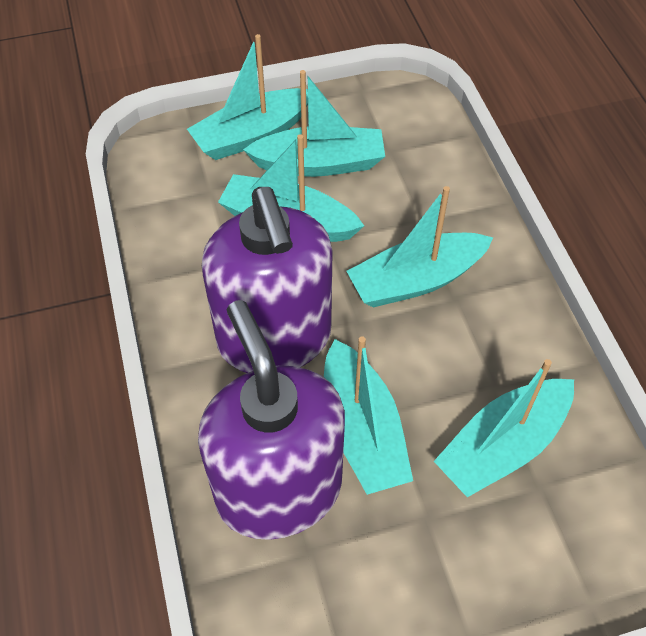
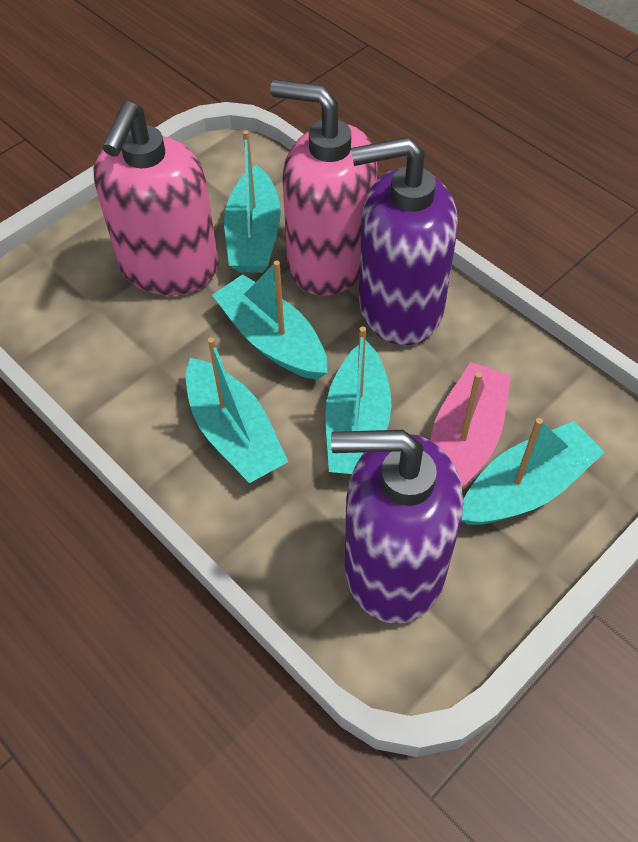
pink boat: none = 0 -> [431,362,511,487] = 1
pink soap dispenser: none = 0 -> [94,101,218,295] [270,79,378,296] = 2
turquoise boat: [187,34,308,160] [218,134,364,242] [243,70,385,177] [324,336,413,495] [346,186,493,307] [434,359,574,497] = 6 -> [186,337,288,483] [212,261,327,380] [224,130,281,273] [325,326,391,474] [462,418,605,525] = 5

